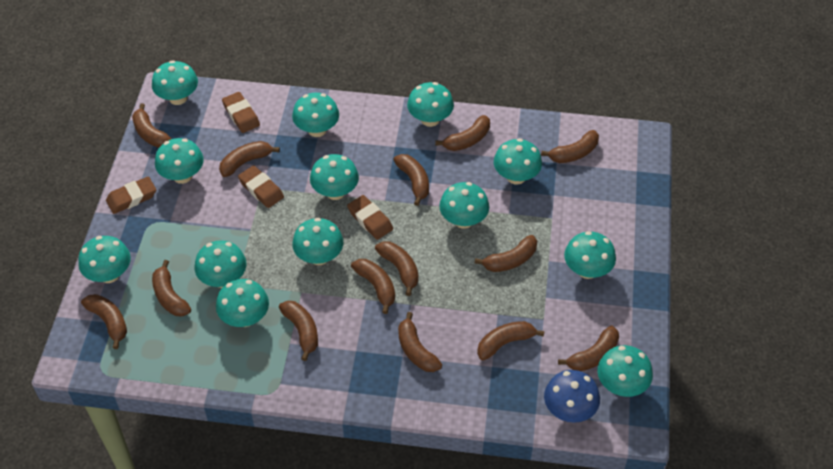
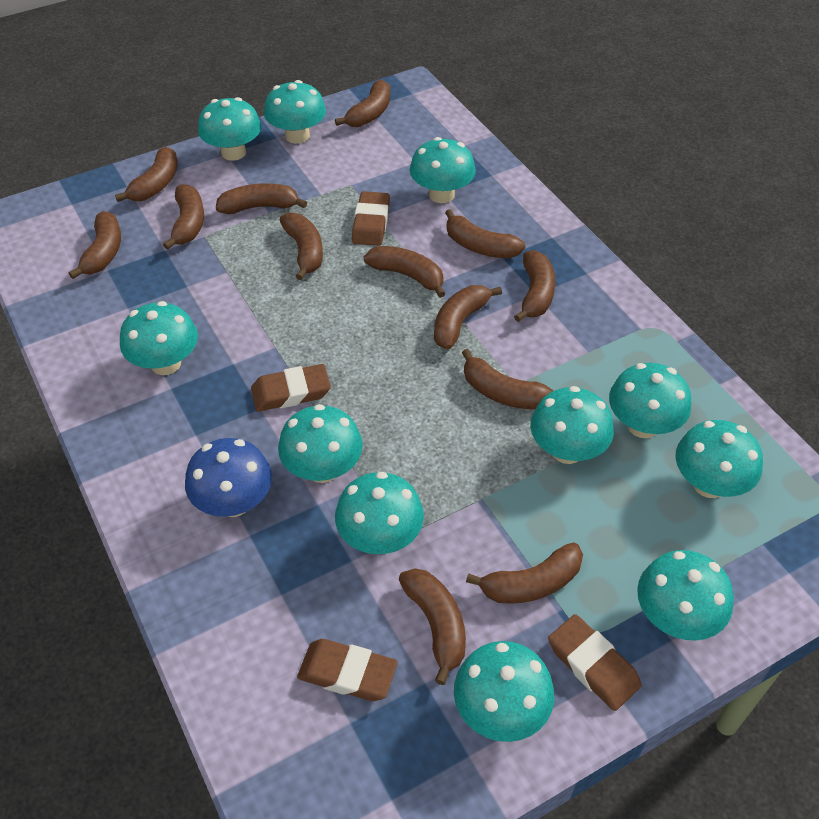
brown banana: [81,294,127,349] [132,103,172,148] [152,260,191,317] [219,141,280,177] [279,301,318,361] [351,259,395,314] [375,241,419,296] [393,154,429,206] [398,312,442,372] [435,115,490,151] [475,235,537,272] [477,321,545,361] [541,130,599,163] [558,326,619,371] = 14 -> [69,211,121,279] [115,147,178,202] [163,184,204,250] [216,183,307,214] [280,213,323,280] [335,79,390,127] [364,246,445,298] [399,568,466,685] [434,285,502,349] [445,209,525,258] [462,349,553,409] [466,542,583,604] [514,250,555,322] = 13
turquoise mushroom: [78,236,131,283] [152,60,198,105] [155,138,204,184] [195,240,246,288] [216,279,269,327] [292,93,339,137] [292,218,343,265] [310,154,359,200] [407,82,454,127] [439,182,489,229] [494,138,542,185] [564,231,616,279] [597,345,653,397] = 13 -> [120,301,198,375] [198,97,261,161] [264,80,326,144] [278,404,363,483] [335,472,424,554] [410,137,476,203] [454,641,554,742] [530,386,614,464] [609,363,691,438] [637,550,734,641] [675,420,763,498] = 11

